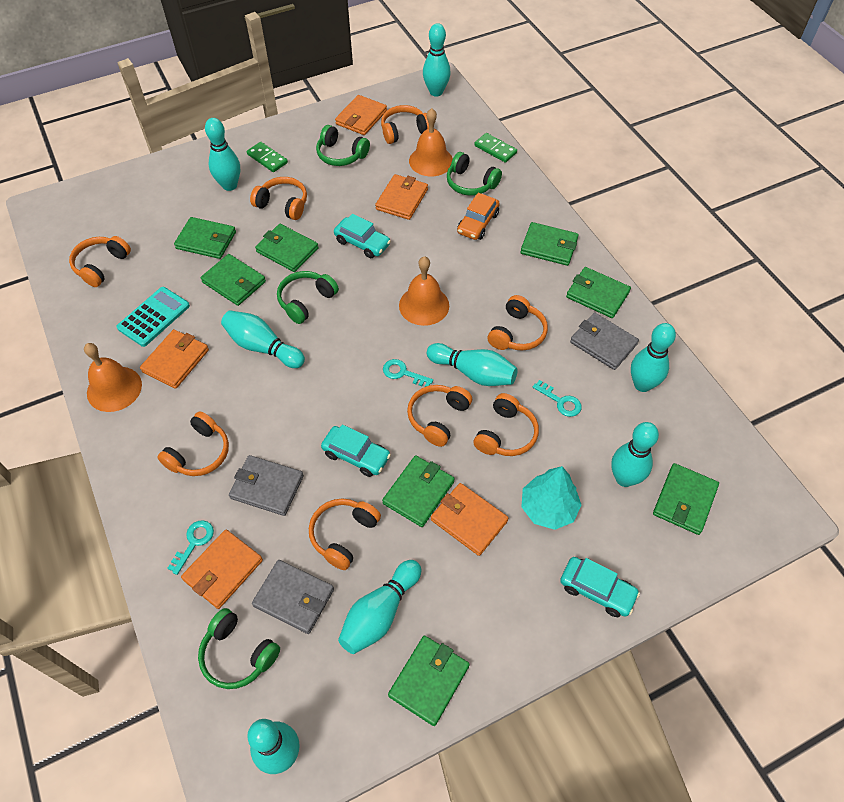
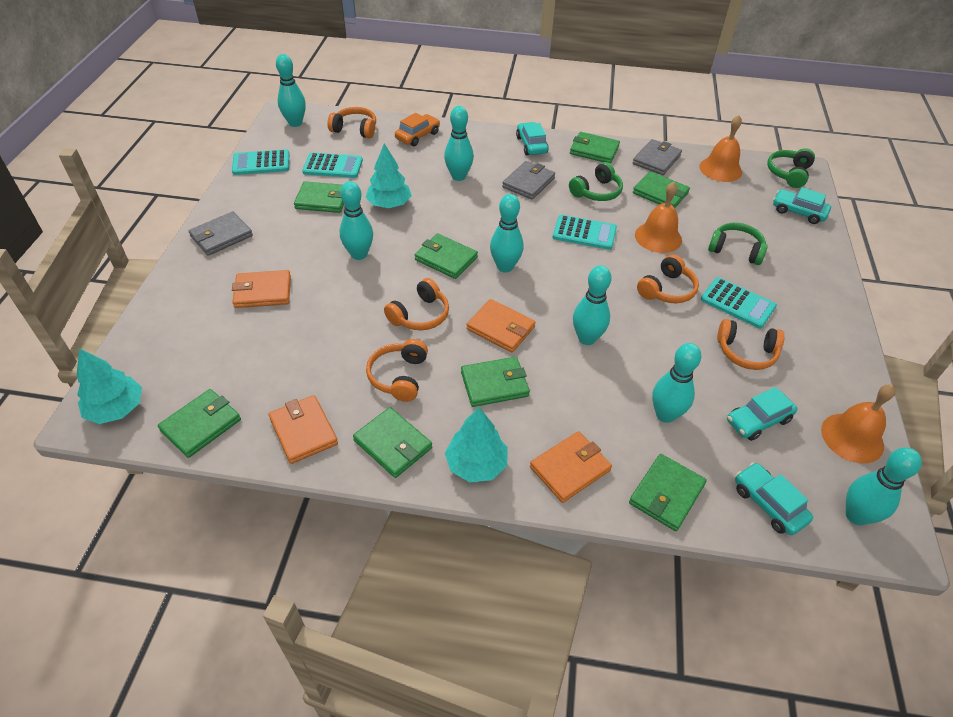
green domino: [247,142,288,172] [474,133,517,163] = 2 -> none = 0
green headphones: [198,608,280,689] [277,271,339,324] [316,125,370,166] [447,152,502,196] = 4 -> [569,162,623,201] [708,223,768,265] [767,148,815,188] = 3
orange headphones: [69,236,131,287] [157,411,229,476] [250,177,307,220] [309,498,381,570] [381,105,429,144] [407,385,472,447] [474,393,539,456] [488,295,548,351] = 8 -> [327,107,376,139] [366,339,428,402] [384,278,449,330] [637,254,699,303] [717,319,785,370] = 5
orange wallet: [140,329,209,389] [181,529,263,609] [335,95,387,135] [375,174,428,220] [431,483,508,556] = 5 -> [232,270,291,308] [269,395,338,464] [466,299,536,352] [530,431,612,503] = 4
turquoise bowling pin: [205,118,240,191] [221,310,305,368] [247,719,300,774] [338,560,421,654] [423,23,451,97] [427,343,518,386] [611,422,659,487] [631,323,676,392] = 8 -> [276,54,306,127] [340,181,373,260] [444,106,474,181] [490,194,524,273] [573,265,611,345] [652,343,701,423] [846,447,922,525] = 7
turquoise calculator: [116,287,190,347] = 1 -> [232,149,289,175] [302,152,363,178] [553,215,617,250] [701,277,777,329] = 4
turquoise car: [321,424,391,477] [334,214,391,258] [560,557,640,617] = 3 -> [516,122,549,155] [727,387,797,441] [735,462,813,535] [773,187,831,224] = 4
turquoise key: [167,520,214,575] [383,359,433,387] [533,380,582,417] = 3 -> none = 0
turquoise tree: [521,466,581,530] = 1 -> [77,348,142,424] [366,143,412,208] [445,407,508,482] = 3

